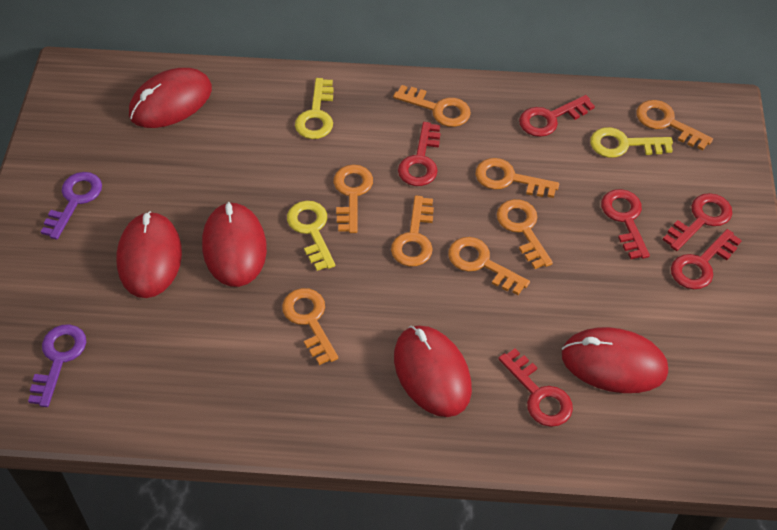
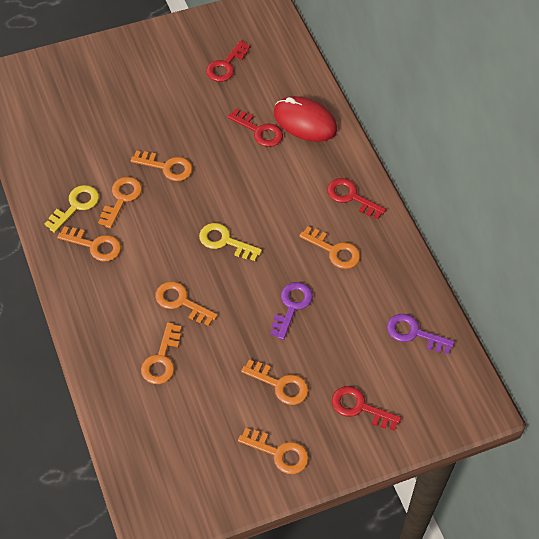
red key: [398,122,440,186] [498,348,573,427] [519,95,595,137] [601,189,650,259] [663,193,732,251] [671,229,742,289] = 6 -> [206,40,250,82] [228,109,283,147] [327,178,386,219] [332,386,401,431] = 4
red mouse: [117,211,182,298] [129,68,212,128] [202,202,267,287] [394,325,472,417] [562,327,668,393] = 5 -> [274,96,337,142] = 1
yellow key: [287,201,335,271] [295,78,334,139] [590,127,673,158] = 3 -> [45,185,99,233] [199,223,262,261] = 2

